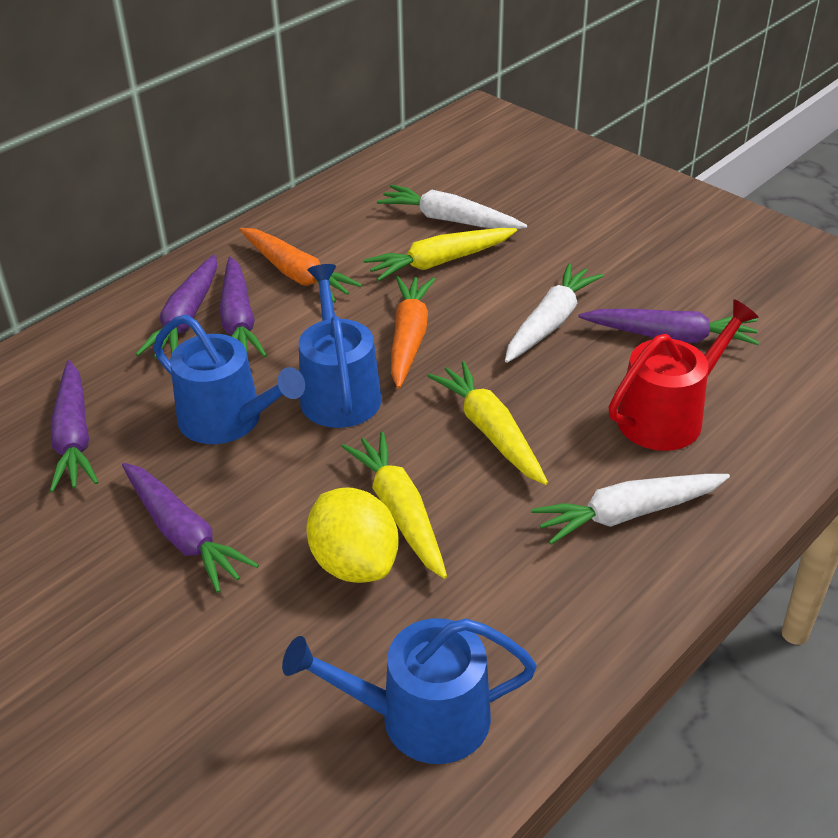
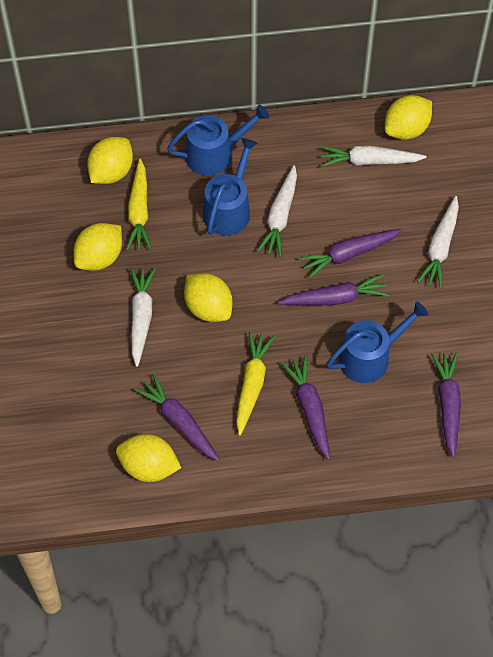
orange carrot: [240,228,362,303] [391,276,435,389] = 2 -> none = 0
red watering can: [609,299,759,451] = 1 -> none = 0
white carrot: [377,185,527,229] [505,263,603,363] [531,474,730,545] = 3 -> [130,267,156,367] [257,165,297,257] [320,146,427,167] [417,196,459,289] = 4
yellow carrot: [341,432,447,579] [363,228,517,281] [428,361,548,485] = 3 -> [126,159,152,251] [236,332,275,436] = 2
yellow lemon: [306,488,399,583] = 1 -> [73,223,122,271] [87,137,133,184] [116,434,181,482] [184,273,232,322] [385,95,432,140] = 5

